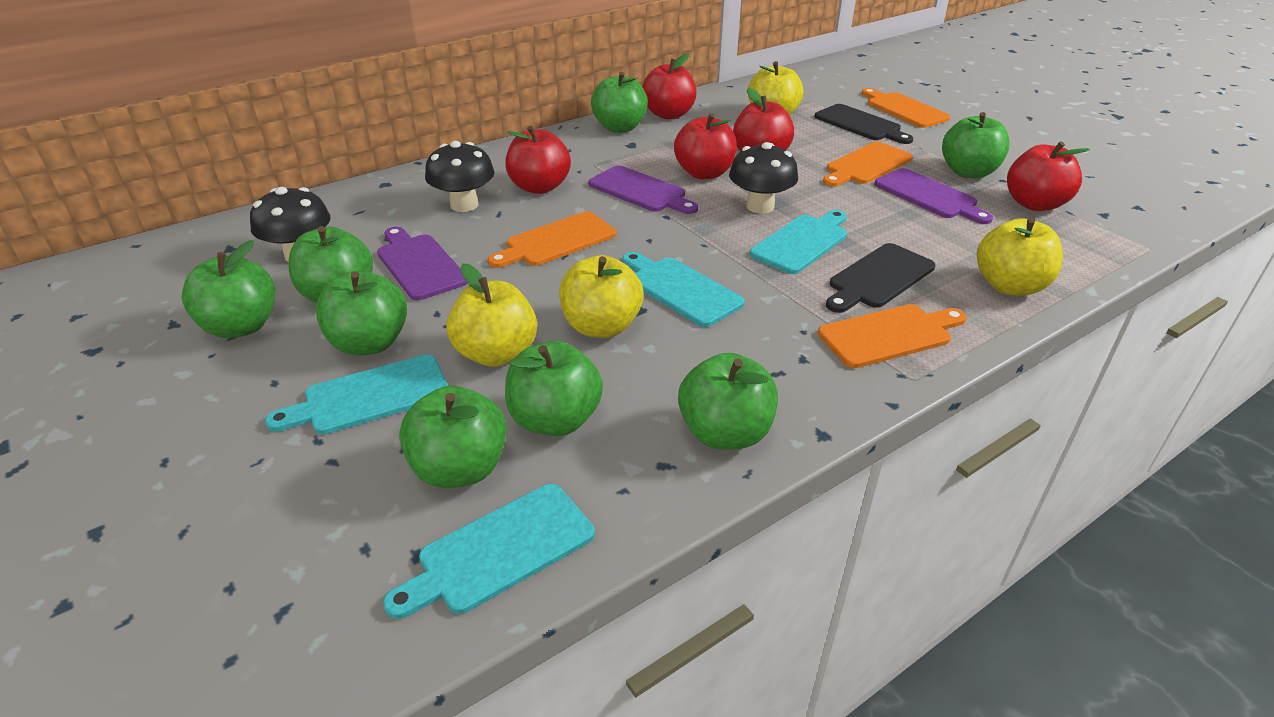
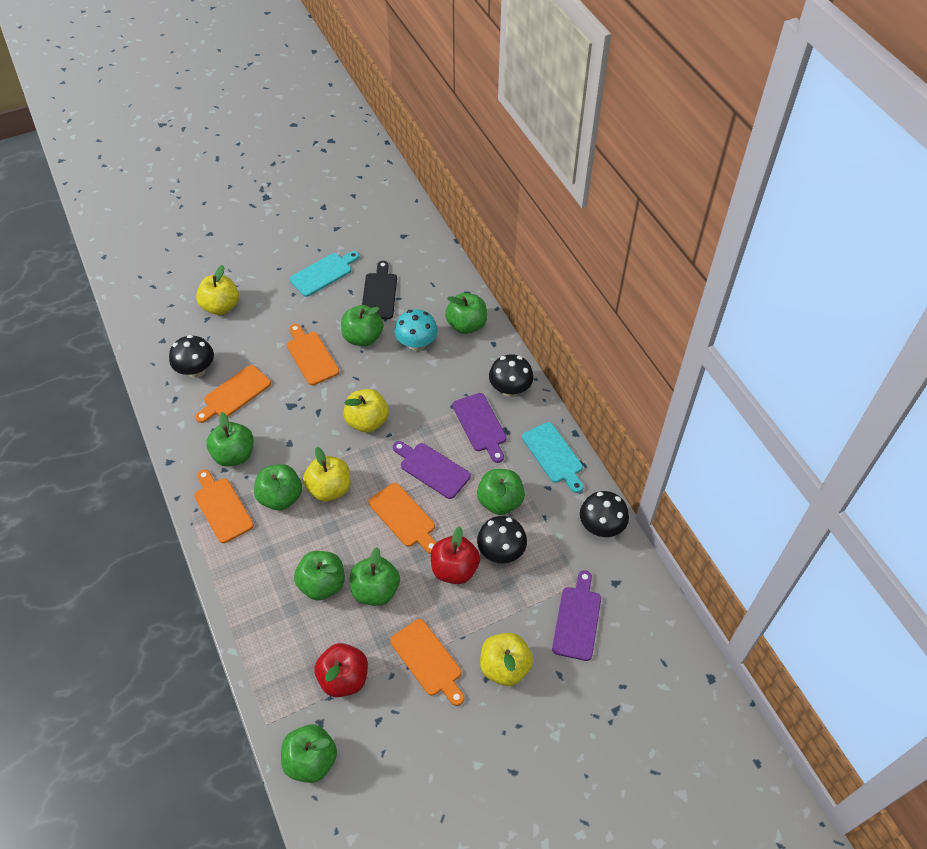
black cutting board: [815,104,913,144] [826,243,935,313] = 2 -> [362,261,397,319] = 1
black mushroom: [250,187,331,262] [425,141,495,212] [729,142,798,214] = 3 -> [169,335,214,378] [477,516,527,563] [489,354,534,397] [580,491,629,537] = 4
orange cutting board: [488,212,616,268] [818,304,967,368] [823,142,913,187] [861,88,950,128] = 4 -> [194,469,254,543] [195,365,271,423] [287,324,339,385] [369,483,437,554] [390,619,464,706] = 5
red apple: [505,126,571,194] [642,53,696,119] [674,113,737,179] [733,88,794,152] [1007,141,1090,211] = 5 -> [315,643,368,697] [431,526,480,584] = 2
turquoise cutting board: [265,354,448,435] [383,484,595,619] [622,252,745,327] [750,210,847,274] = 4 -> [290,251,359,297] [522,422,584,493] = 2
turquoise mushroom: none = 0 -> [395,309,438,351] = 1

